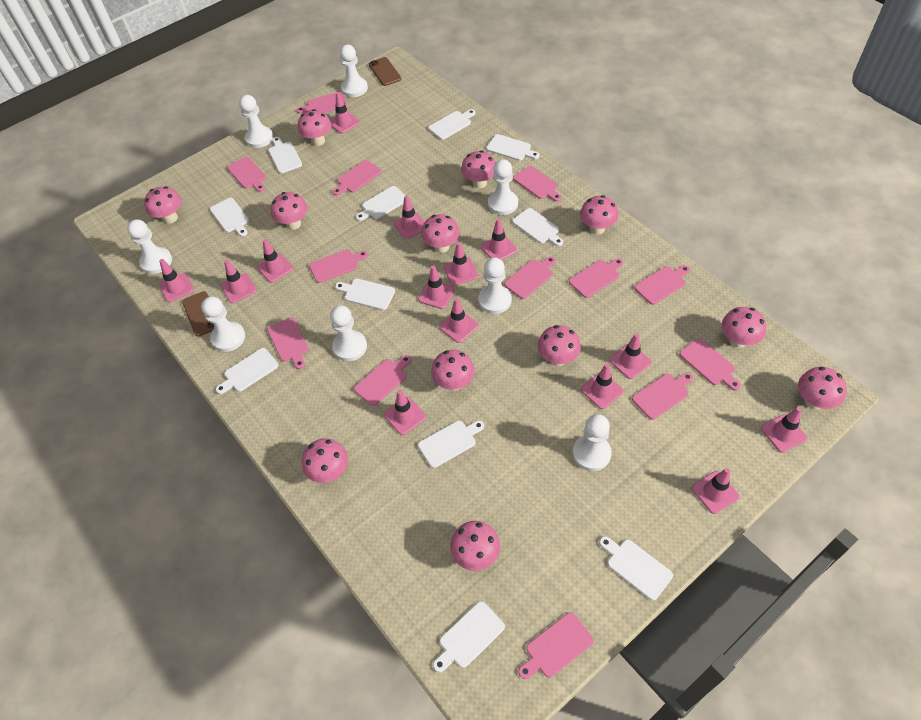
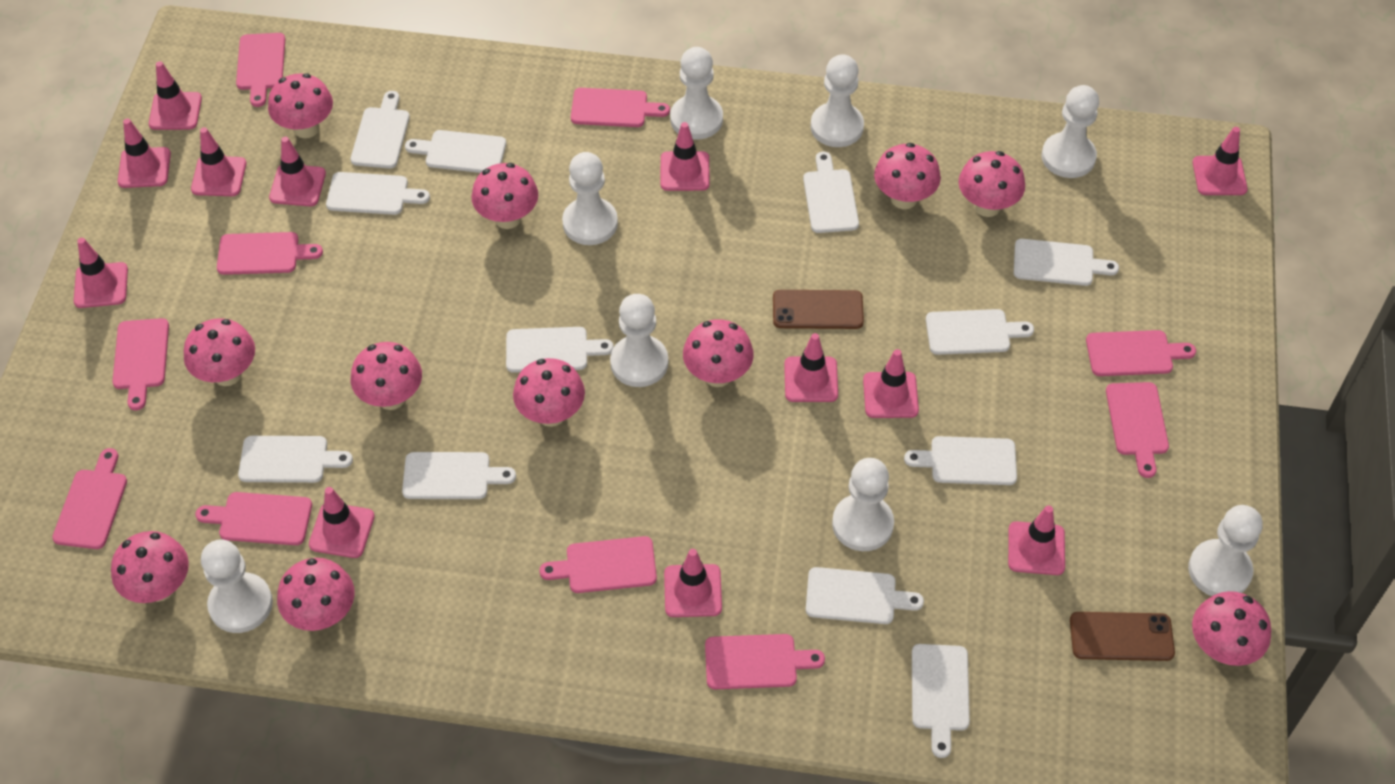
pink cutting board: [227,157,266,192] [267,318,309,369] [297,92,347,114] [309,249,368,283] [333,160,381,196] [354,355,411,406] [504,256,556,299] [513,166,562,202] [518,612,594,679] [569,258,624,298] [632,372,693,420] [634,265,690,305] [679,338,741,390] = 13 -> [52,448,127,549] [112,318,169,410] [195,492,312,545] [217,232,323,275] [236,33,285,107] [539,536,657,593] [571,88,670,127] [705,634,825,689] [1086,330,1196,376] [1106,382,1169,478] = 10
pink mushroom: [144,186,182,224] [270,192,308,230] [298,109,332,146] [302,438,348,483] [421,214,459,253] [431,350,475,391] [450,521,500,571] [461,150,496,188] [538,325,581,366] [580,195,619,235] [722,307,766,348] [798,367,847,409] = 12 -> [111,531,189,603] [184,318,255,386] [268,73,333,138] [277,558,355,631] [351,342,422,410] [471,163,538,229] [513,358,585,427] [683,319,754,387] [874,143,941,209] [959,151,1025,217] [1192,591,1271,666] = 11
pink traffic cone: [159,259,194,302] [221,260,257,303] [257,239,293,283] [330,92,360,134] [384,390,426,435] [393,195,424,239] [418,265,455,309] [439,298,479,343] [444,242,478,286] [481,218,517,260] [581,363,624,409] [609,333,651,379] [692,468,739,514] [761,407,807,453] = 14 -> [74,238,128,308] [118,119,171,188] [149,61,202,130] [191,127,246,196] [269,137,326,206] [309,487,375,558] [661,122,710,191] [664,549,722,617] [784,333,838,402] [863,349,919,418] [1008,505,1065,575] [1193,127,1248,195] = 12
white cutting board: [210,198,249,237] [216,348,278,394] [268,137,302,173] [335,279,395,310] [356,186,406,221] [418,421,484,468] [428,109,476,140] [433,601,505,672] [486,134,539,161] [512,208,563,246] [599,536,673,601] = 11 -> [238,436,353,483] [326,172,430,215] [351,91,410,169] [402,452,516,499] [405,130,506,173] [506,327,614,373] [803,152,859,233] [806,567,924,624] [904,436,1017,485] [912,644,970,758] [926,309,1034,355] [1014,239,1119,286] = 12

